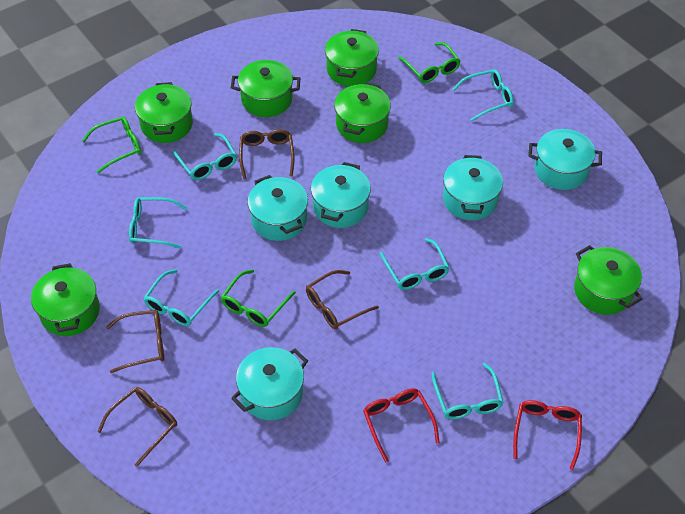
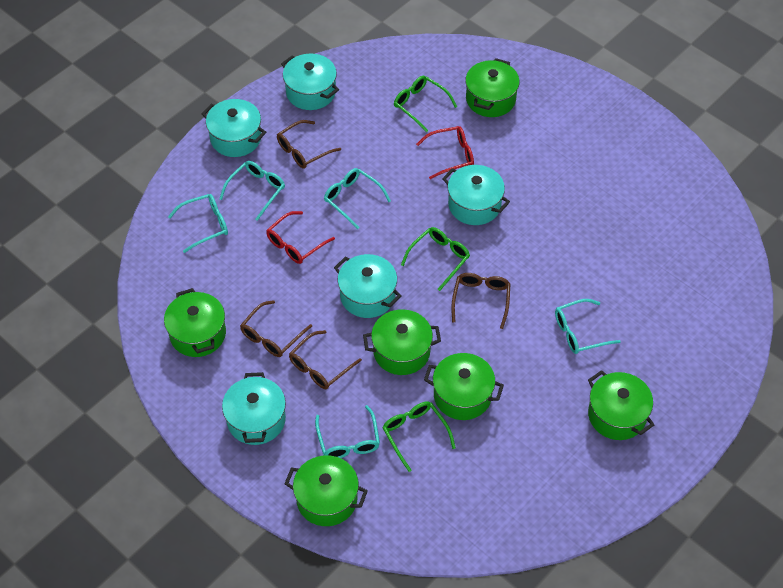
turquoise glasses: [129,197,188,249] [144,269,219,326] [173,133,237,180] [380,238,449,290] [431,363,504,419] [452,69,514,121] = 6 -> [168,194,228,253] [219,161,285,221] [315,405,380,458] [324,168,391,229] [555,299,621,354] = 5

